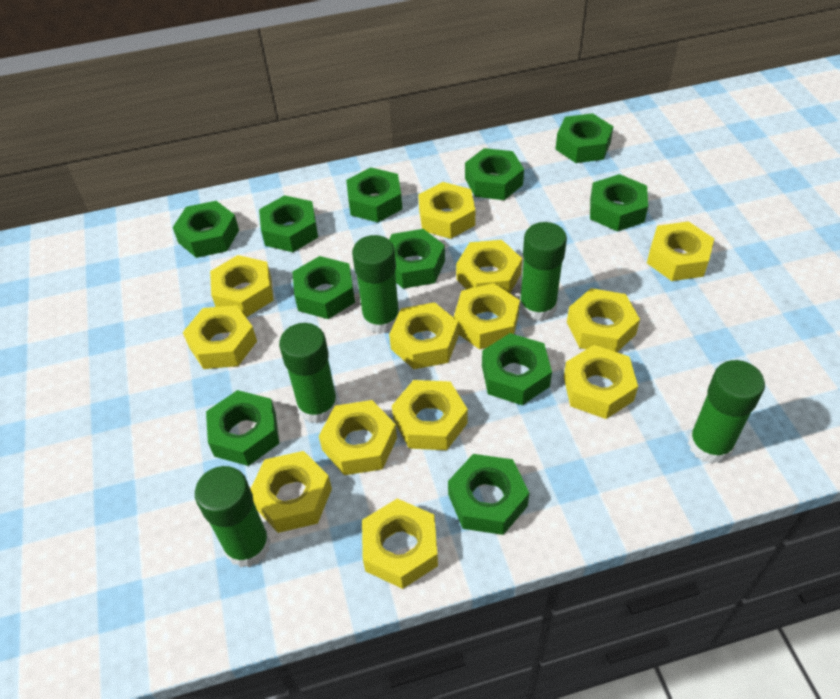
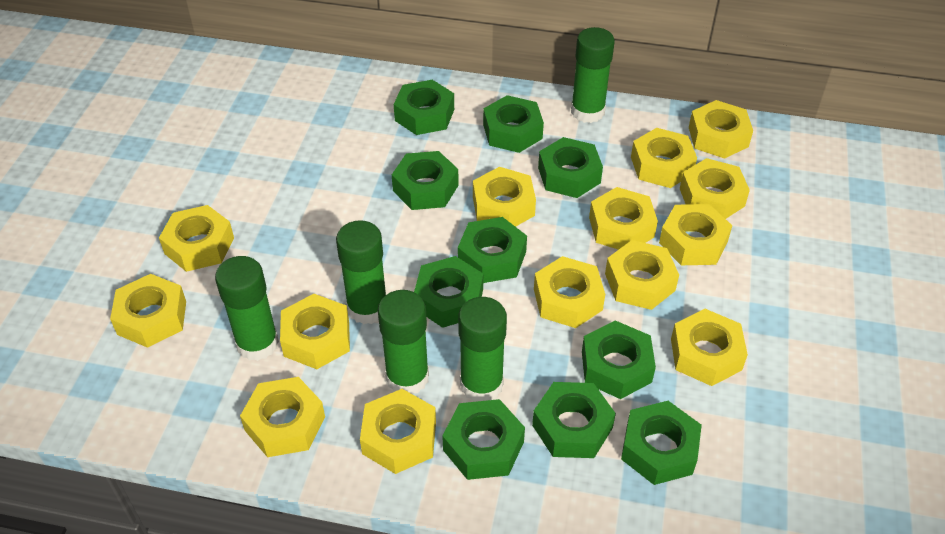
green nut: [173,201,239,258] [206,390,280,466] [259,195,318,252] [292,256,355,319] [346,167,402,222] [389,229,445,289] [448,454,529,535] [465,148,524,200] [482,333,552,405] [555,113,614,163] [590,174,648,232] = 11 -> [392,151,459,210] [394,80,454,135] [414,256,483,328] [442,399,525,480] [458,217,527,283] [483,95,544,153] [532,382,616,458] [538,137,603,198] [582,320,656,399] [621,401,702,485] = 10
yellow nut: [183,305,257,369] [210,255,274,317] [251,451,332,533] [319,400,397,475] [362,499,438,589] [389,302,458,369] [392,380,468,450] [418,182,475,239] [454,283,520,349] [456,240,522,293] [564,345,638,419] [567,288,640,352] [647,221,714,281] = 13 -> [110,274,186,348] [159,205,234,272] [240,377,325,457] [280,294,350,369] [360,389,436,474] [473,167,536,227] [534,256,605,328] [589,187,658,250] [605,240,679,310] [631,128,697,188] [659,204,732,265] [671,309,748,386] [680,158,750,219] [689,100,753,159] = 14

